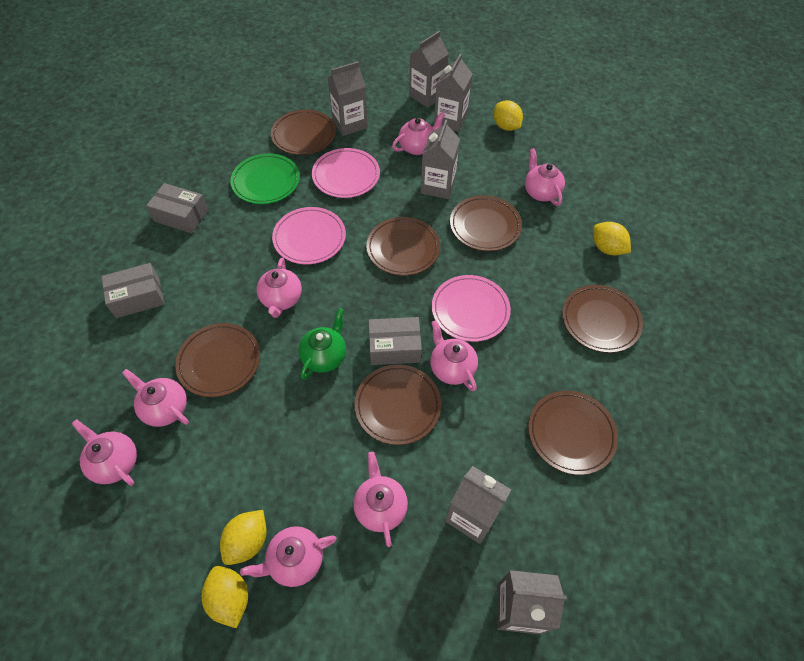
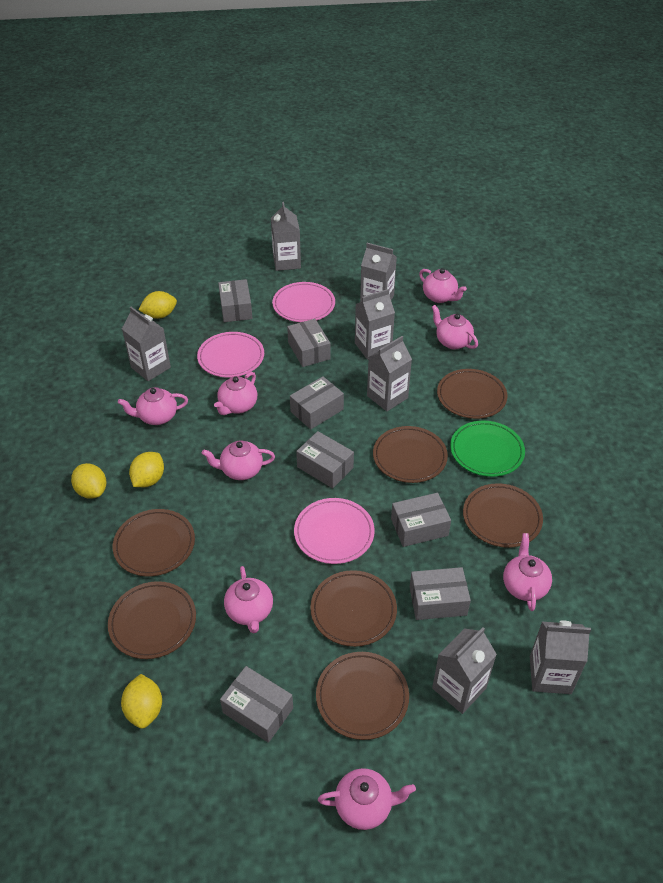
green teapot: [299,308,346,380] = 1 -> none = 0
grey box: [101,263,164,318] [146,183,208,233] [368,317,422,365] = 3 -> [218,279,253,322] [220,666,293,743] [287,319,331,367] [290,376,344,429] [296,431,354,488] [391,493,451,547] [410,567,471,620] = 7
grey carton: [328,61,367,136] [409,31,449,108] [421,120,460,199] [434,53,472,132] [445,466,511,544] [497,570,567,635] = 6 -> [122,307,171,381] [271,202,301,271] [355,289,395,360] [360,243,397,302] [367,336,412,411] [432,627,497,714] [530,620,591,694] = 7

